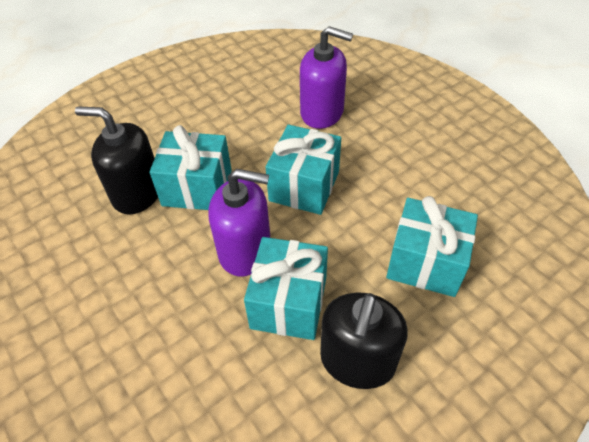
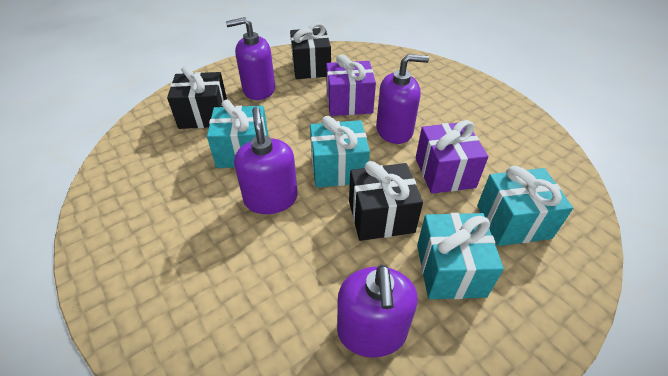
black gift: none = 0 -> [167,66,227,129] [290,23,331,79] [349,161,423,241] = 3
black soap dispenser: [75,106,158,215] [320,293,408,389] = 2 -> none = 0
purple gift: none = 0 -> [326,54,376,116] [416,120,488,194] = 2
purple soap dispenser: [208,169,271,276] [300,26,353,129] = 2 -> [226,17,275,100] [234,107,298,214] [337,264,418,358] [376,54,429,144] = 4

